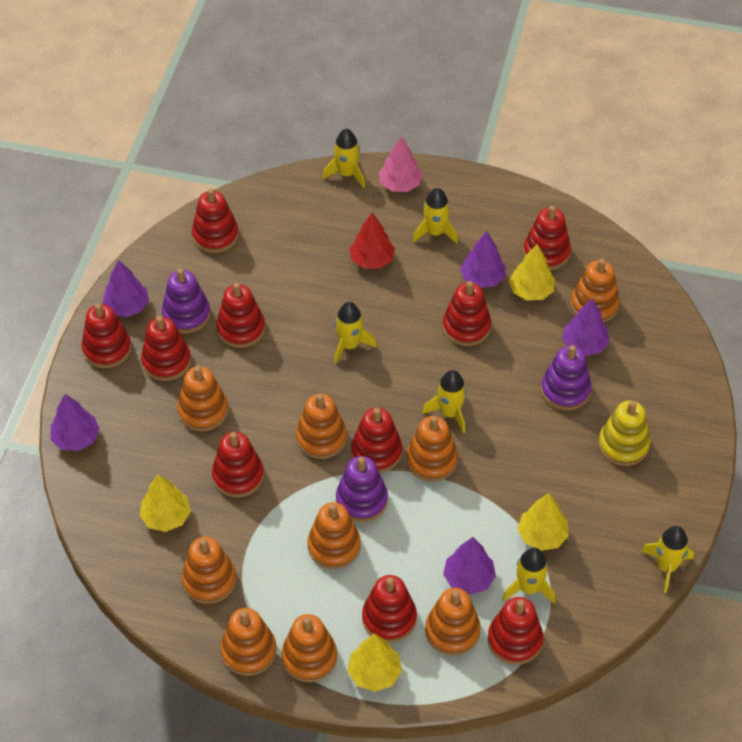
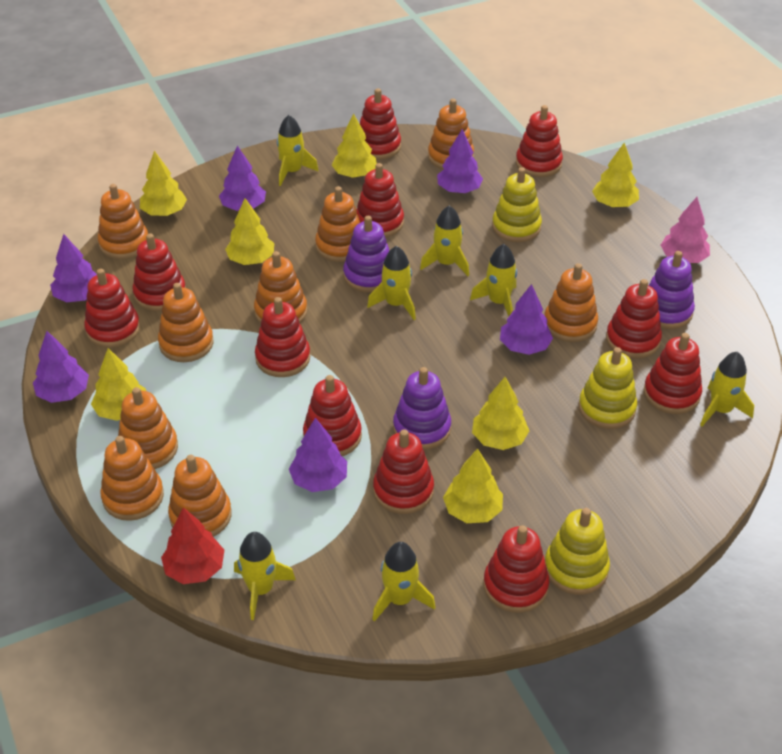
purple tree: [50,394,100,451] [102,260,149,317] [443,537,496,595] [460,231,506,288] [562,298,610,356] = 5 -> [33,331,89,403] [50,234,97,302] [219,146,266,211] [289,418,347,492] [437,129,483,193] [500,284,553,355] = 6
red stacking toy: [82,303,132,368] [141,316,191,381] [192,189,239,253] [212,432,264,498] [216,283,265,348] [351,408,402,473] [362,575,417,643] [443,281,491,346] [488,597,543,665] [523,206,571,270] = 10 -> [84,269,140,348] [133,234,186,311] [255,297,310,377] [303,375,362,456] [356,163,404,237] [360,88,401,160] [373,429,434,514] [483,525,549,613] [516,105,563,177] [606,279,662,359] [644,333,702,414] = 11
yellow rocket: [323,128,365,188] [334,302,377,364] [412,188,458,244] [422,370,467,434] [502,548,556,604] [641,526,694,593] = 6 -> [234,532,296,620] [277,115,319,186] [367,246,416,320] [372,542,436,622] [420,206,469,276] [470,244,517,316] [700,352,754,426] = 7
yellow stacking toy: [598,401,650,466] = 1 -> [492,167,542,242] [545,508,610,595] [579,347,637,429] = 3
yellow tree: [139,474,191,532] [347,634,402,692] [509,244,555,300] [517,493,569,551] = 4 -> [91,348,146,421] [140,151,187,216] [225,198,274,265] [332,113,377,178] [443,448,503,523] [472,377,529,450] [592,143,639,207] = 7

